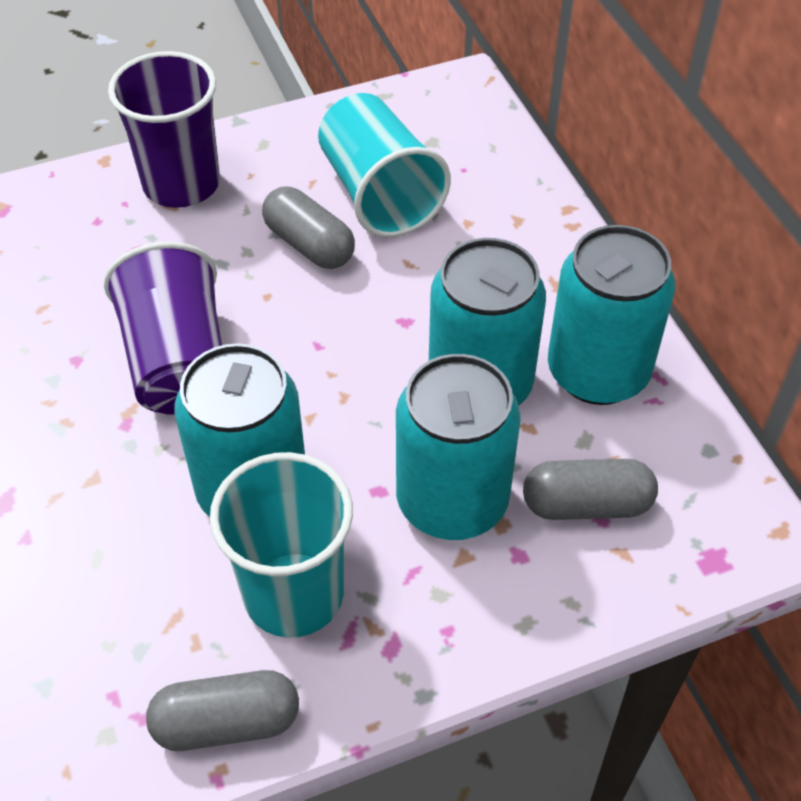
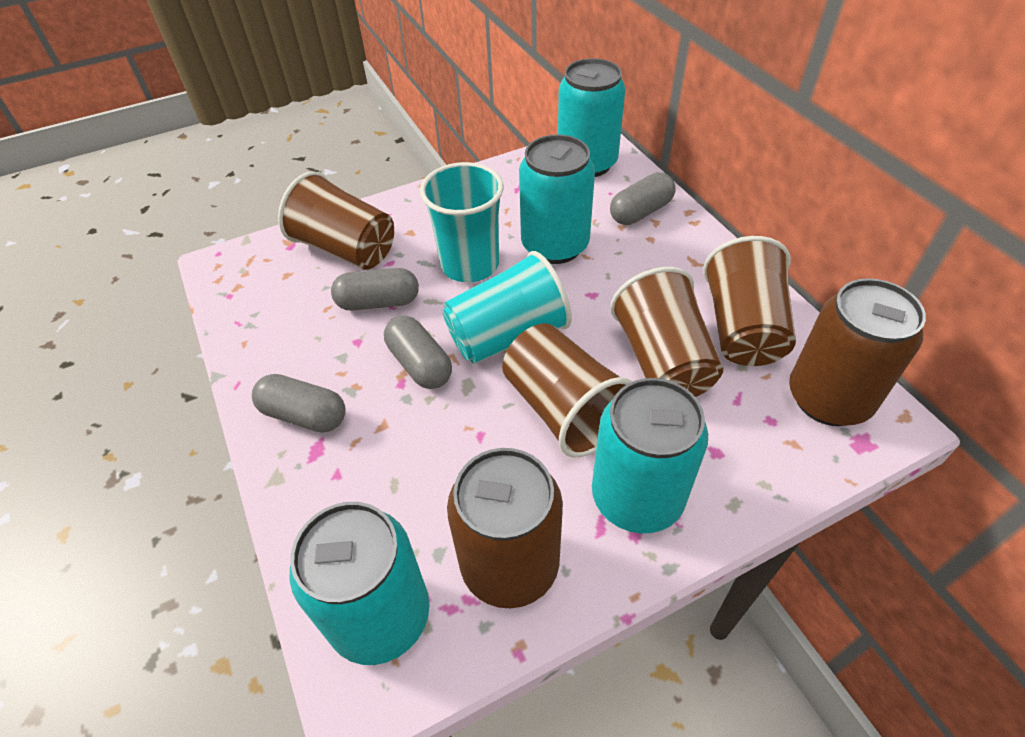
brown can: none = 0 -> [447,448,563,608] [789,278,926,426] = 2
brown cup: none = 0 -> [278,171,394,270] [502,323,633,457] [610,267,723,397] [703,236,796,366] = 4
grey capsule: [146,670,299,751] [262,186,355,269] [523,459,658,520] = 3 -> [252,374,346,433] [331,268,419,311] [384,315,452,389] [610,172,676,225] = 4
purple cup: [104,242,222,415] [108,51,220,208] = 2 -> none = 0

